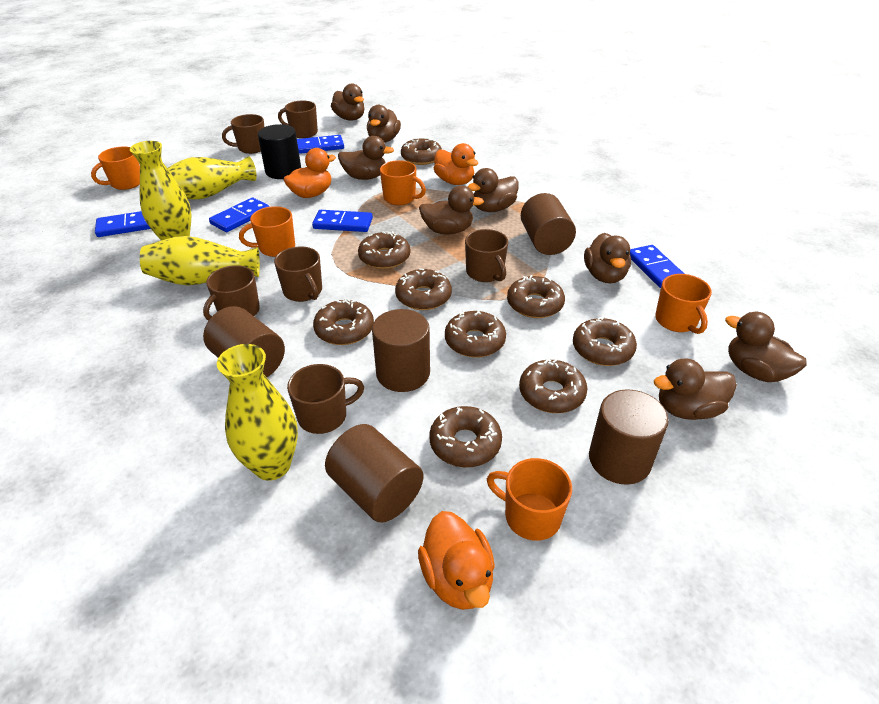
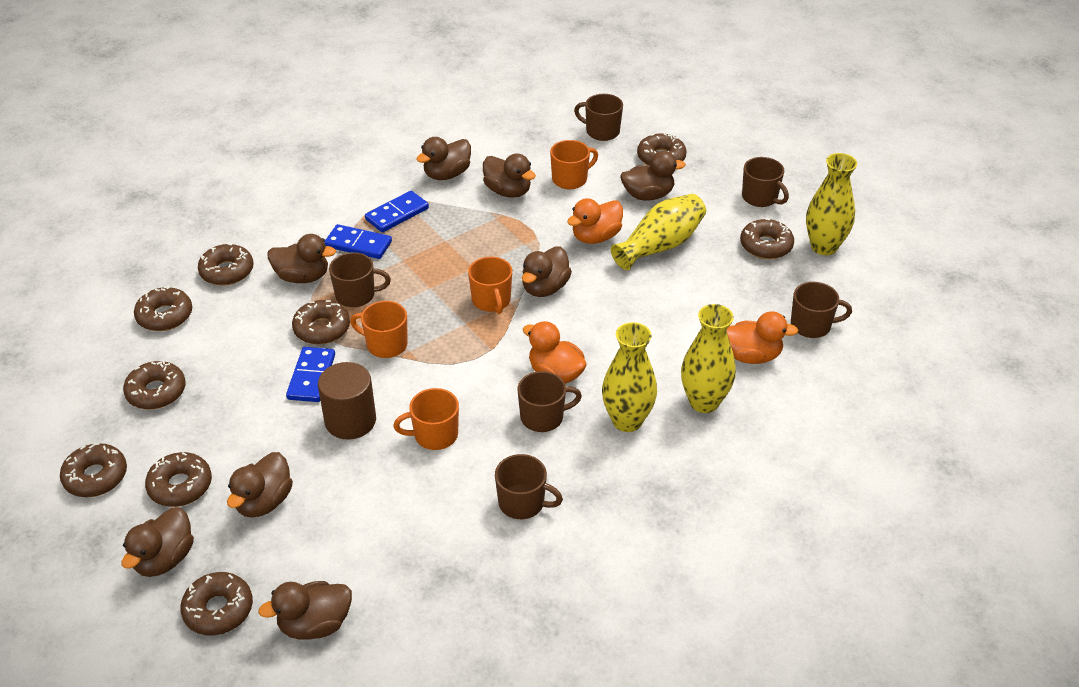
black cylinder: [258,124,301,179] = 1 -> none = 0
blue domino: [95,211,151,237] [209,198,269,232] [297,135,344,154] [312,210,373,232] [630,245,684,288] = 5 -> [286,347,335,402] [324,224,392,259] [365,191,429,232] = 3
brown cylinder: [203,306,285,377] [325,424,424,523] [372,309,430,392] [521,193,576,255] [589,389,668,485] = 5 -> [318,362,376,440] = 1
orange mug: [91,146,140,190] [239,206,295,257] [380,160,426,205] [487,458,572,541] [655,274,712,334] = 5 -> [350,301,408,358] [393,388,459,450] [468,257,512,314] [550,140,598,189] = 4

